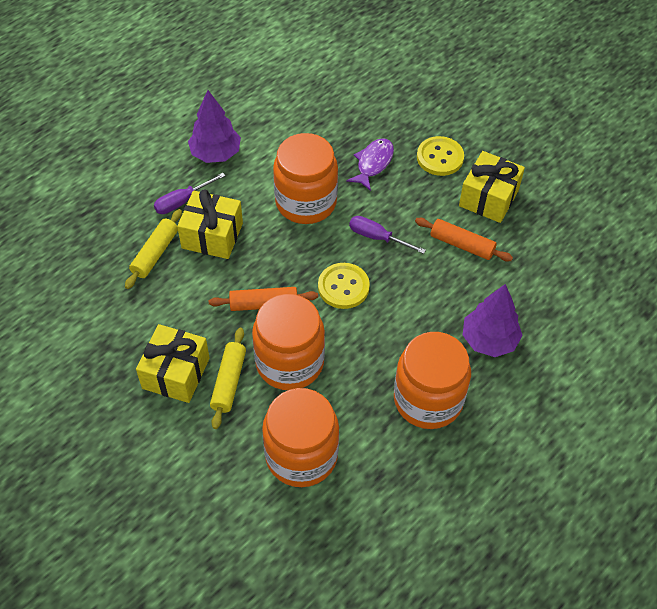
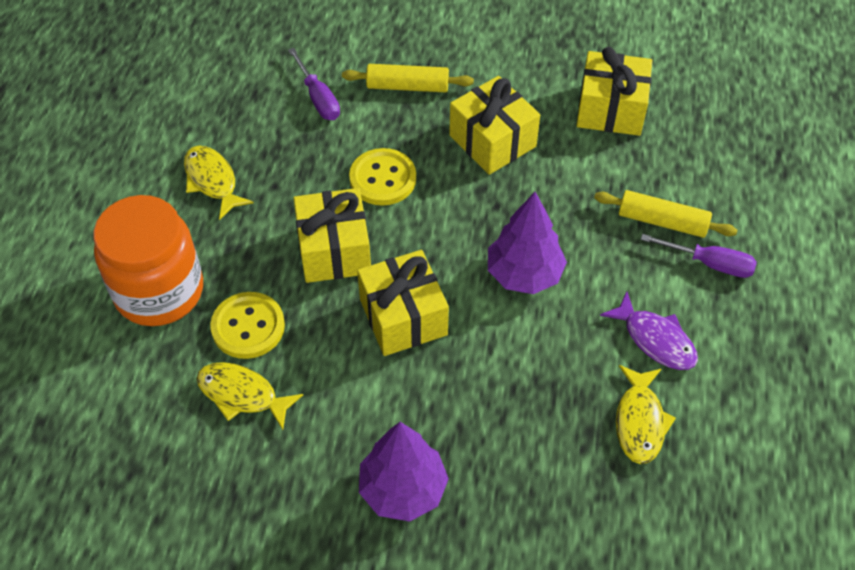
orange jar: [252,294,325,390] [262,388,339,487] [273,133,338,224] [394,332,471,429] = 4 -> [93,195,203,326] = 1
orange rolling pin: [209,287,318,311] [415,218,513,261] = 2 -> none = 0
yellow fish: none = 0 -> [184,146,254,220] [196,362,303,430] [616,365,676,464] = 3
yellow gift: [136,324,210,403] [177,189,243,259] [459,151,525,223] = 3 -> [293,188,371,283] [357,250,449,356] [449,76,540,175] [577,47,652,136] = 4

